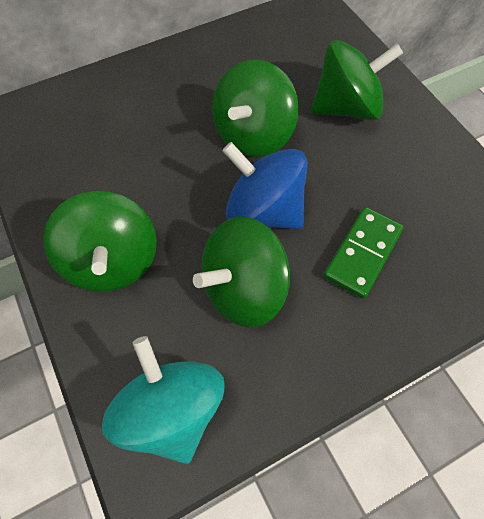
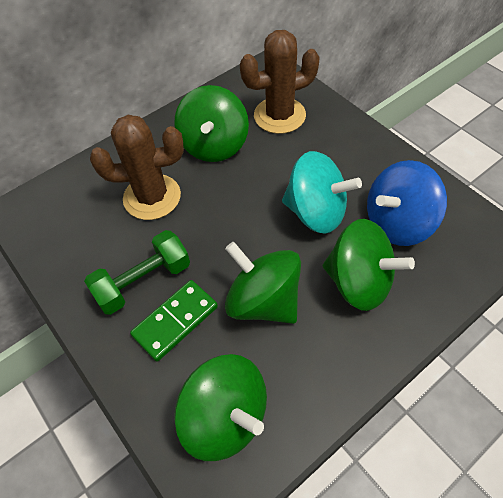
brown cactus: none = 0 -> [90,115,184,220] [240,30,320,134] = 2
green dumbbell: none = 0 -> [84,230,190,315] = 1

